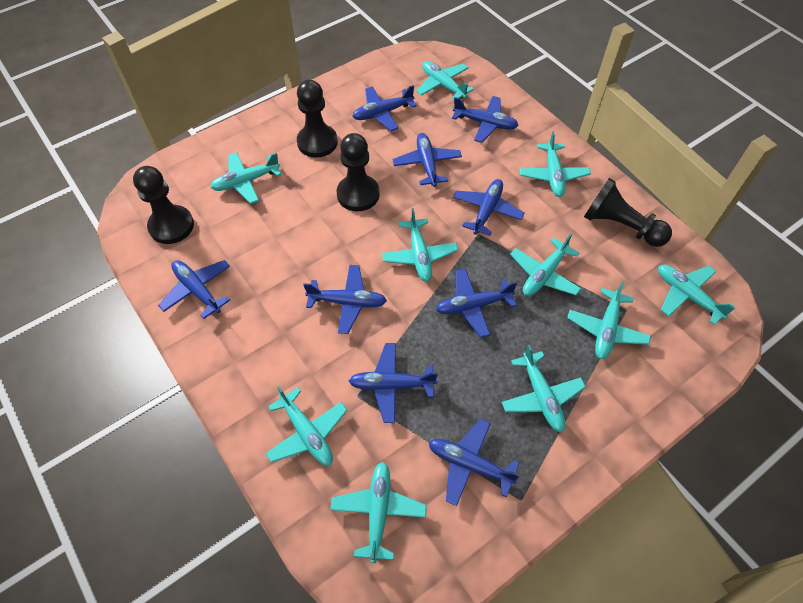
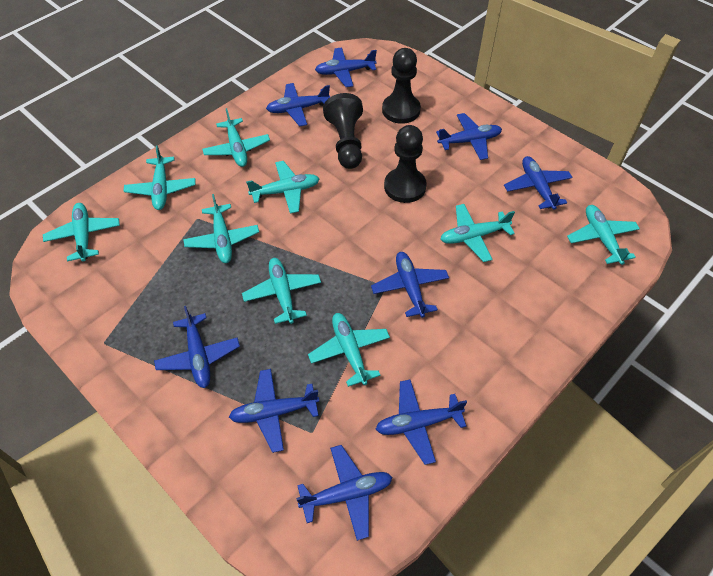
black pawn: [133,166,194,244] [297,80,338,158] [337,133,380,211] [584,178,672,247] = 4 -> [323,93,363,169] [382,48,421,124] [384,125,427,203] = 3
turquoise plane: [210,152,282,204] [265,386,347,466] [330,462,427,563] [382,208,458,281] [416,61,474,100] [501,345,586,432] [510,233,581,296] [520,131,591,197] [567,281,651,359] [658,265,735,325] = 10 -> [43,203,120,262] [124,145,195,210] [183,194,259,263] [202,108,270,167] [242,258,321,324] [246,161,319,214] [308,313,390,387] [440,204,515,262] [567,205,640,265] = 9

